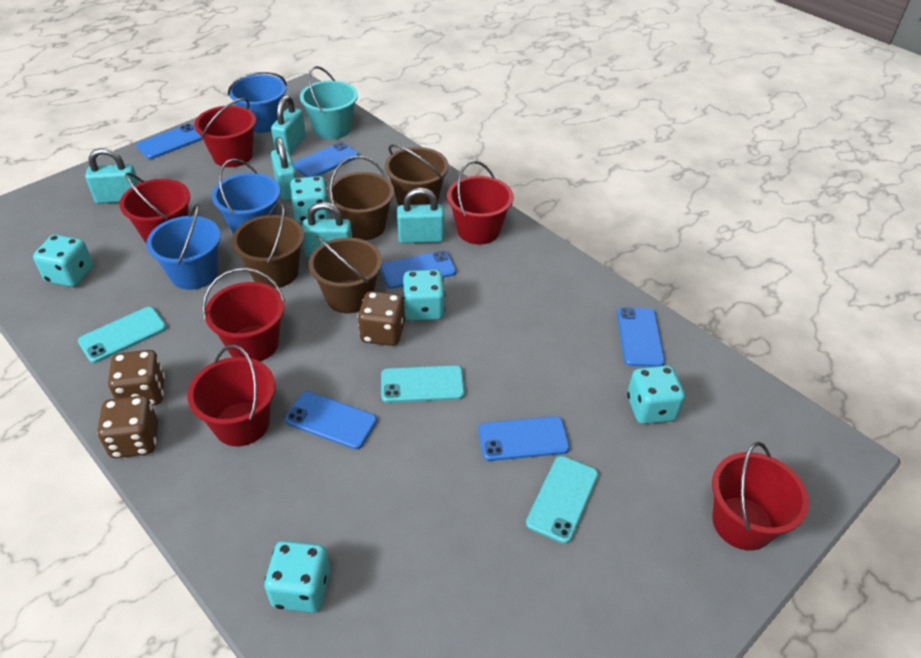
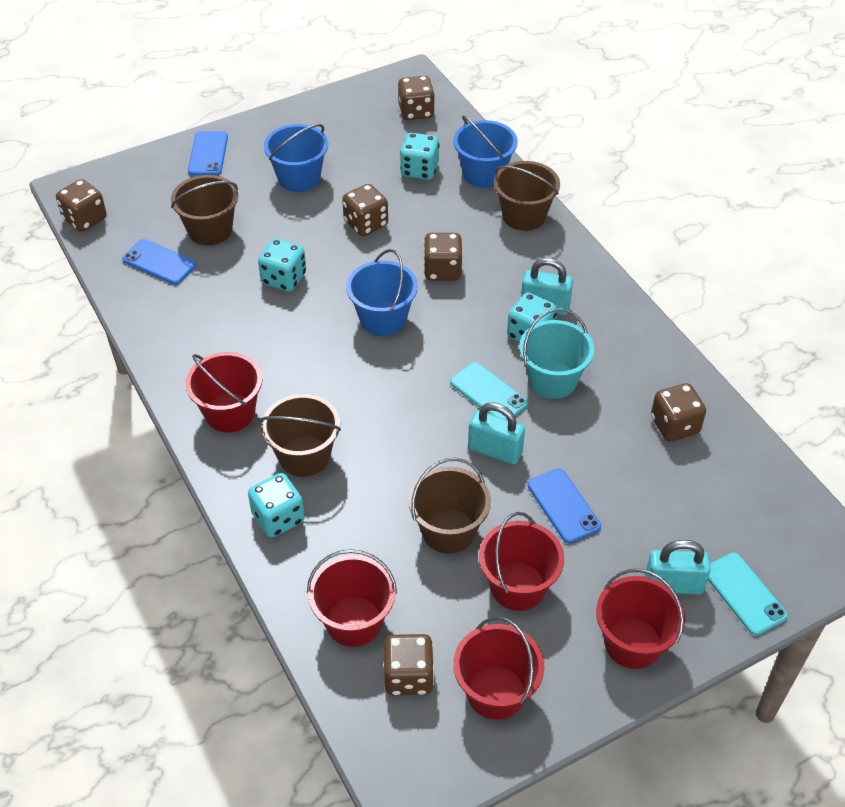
blue phone: [137,124,203,159] [285,391,377,449] [293,142,359,177] [380,251,456,289] [478,416,570,461] [617,307,665,367] = 6 -> [122,239,197,285] [188,131,228,175] [527,468,601,543] = 3
brown dice: [97,396,158,458] [108,350,165,406] [357,291,405,346] = 3 -> [56,179,107,232] [342,184,388,236] [383,634,434,696] [398,76,435,120] [424,233,462,280] [651,383,706,441] = 6
red bucket: [120,173,190,243] [187,345,275,447] [194,98,256,167] [203,268,285,361] [447,160,514,245] [712,442,809,550] = 6 -> [185,352,262,432] [307,549,397,647] [453,616,544,720] [479,512,564,611] [596,569,685,669] = 5
turquoise dice: [33,234,93,287] [264,541,331,613] [290,176,330,223] [403,270,445,321] [627,365,685,424] = 5 -> [248,473,305,537] [258,238,306,292] [400,133,440,180] [507,292,557,342] = 4
turquoise padlock: [85,148,139,204] [271,95,306,155] [271,137,297,201] [302,202,352,258] [397,188,444,243] = 5 -> [468,402,525,464] [521,258,573,315] [645,540,711,594] = 3
turquoise phone: [78,307,166,363] [381,365,465,403] [526,456,598,544] = 3 -> [450,362,528,419] [708,553,788,635] = 2

